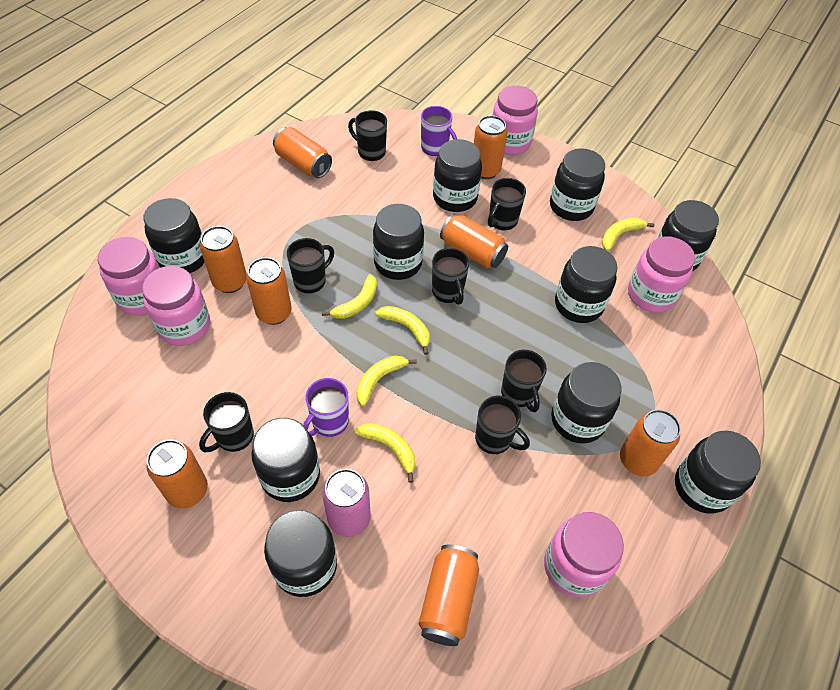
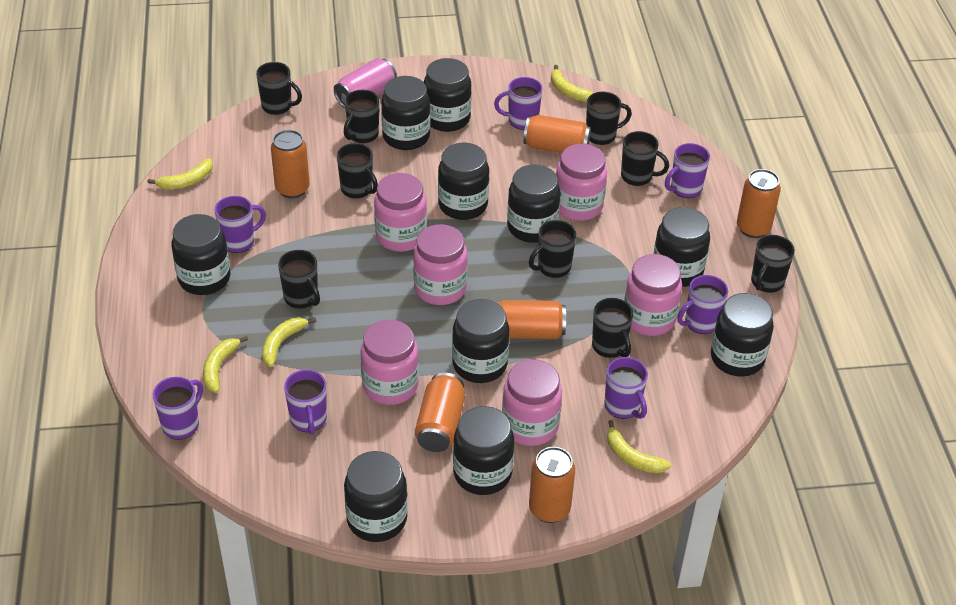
black mug: [199,392,254,452] [287,238,334,293] [348,110,387,161] [432,248,469,305] [475,395,530,454] [488,178,526,231] [501,350,547,412] = 7 -> [256,62,302,115] [278,250,320,309] [337,143,378,199] [344,90,379,143] [529,220,576,278] [586,91,632,145] [592,298,633,358] [621,131,669,186] [751,235,795,293] = 9
orange can: [146,439,208,508] [200,226,247,293] [246,257,292,325] [273,127,332,178] [419,544,479,646] [440,214,508,268] [474,115,507,179] [620,409,681,476] = 8 -> [271,130,310,198] [415,373,465,452] [497,300,566,339] [523,115,591,153] [529,447,575,523] [737,169,781,238] = 6
pink jar: [98,237,159,316] [142,266,210,346] [493,85,538,155] [544,512,624,598] [628,237,695,313] = 5 -> [360,320,419,405] [374,173,427,252] [413,224,468,305] [502,359,562,446] [556,144,607,221] [624,254,682,336] = 6
purple mug: [303,378,349,437] [421,106,457,156] = 2 -> [153,377,203,440] [214,196,266,253] [284,370,327,435] [494,77,542,130] [605,357,648,419] [665,143,710,198] [677,275,728,334] = 7

